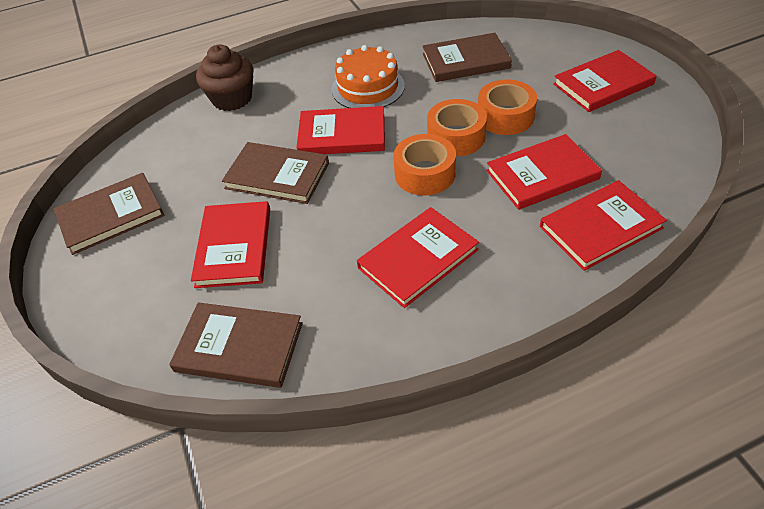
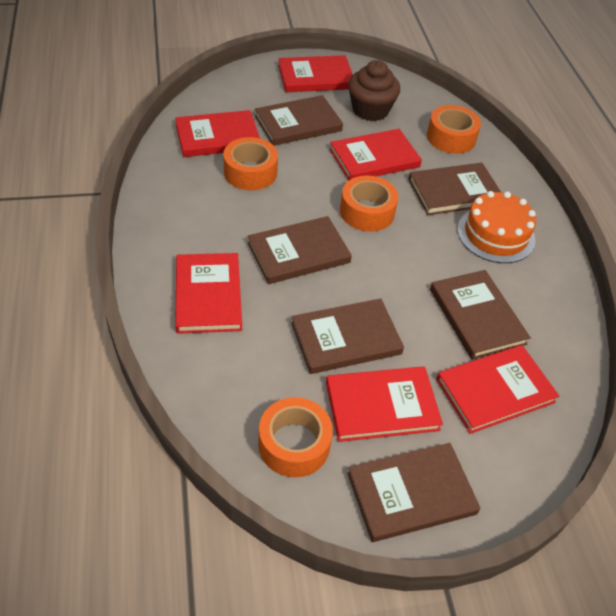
brown book: [54,173,165,255] [169,302,303,388] [222,142,329,204] [422,33,512,82] = 4 -> [248,216,352,284] [255,95,343,146] [291,299,404,374] [347,443,481,542] [408,163,501,215] [430,270,531,360] = 6
orange tape: [393,134,456,195] [427,99,487,156] [478,79,537,135] = 3 -> [223,137,278,190] [258,397,333,477] [340,176,398,232] [427,105,481,154] = 4

